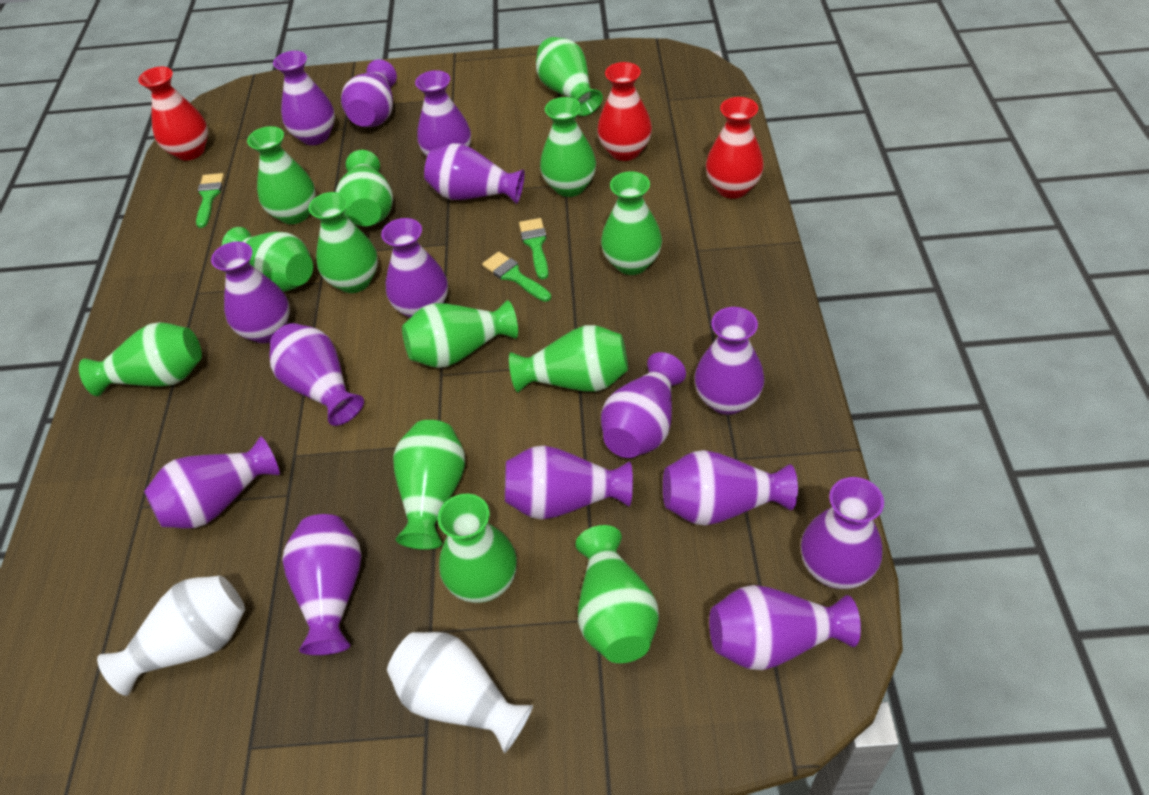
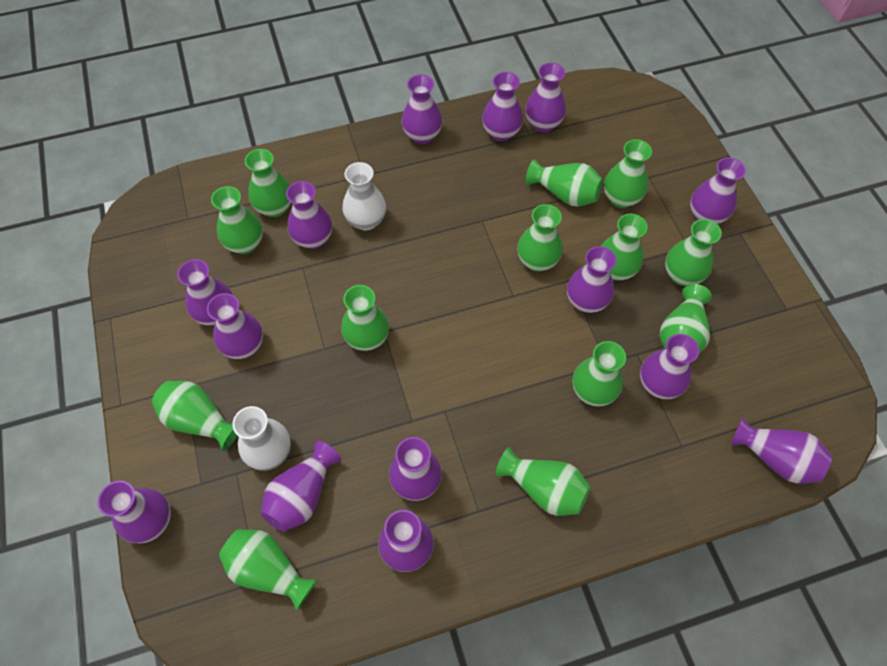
green brush: [196,173,224,228] [482,252,551,302] [519,218,548,279] = 3 -> none = 0
purple vase: [144,436,280,529] [211,241,290,343] [270,323,364,426] [273,51,335,145] [282,514,362,655] [341,59,397,127] [381,218,448,318] [415,70,471,156] [424,143,525,204] [505,445,633,520] [601,352,686,458] [663,450,798,526] [694,307,764,415] [709,585,861,670] [801,477,884,589] = 15 -> [98,480,171,544] [177,259,233,326] [207,293,263,359] [261,441,341,532] [286,181,332,249] [378,510,434,572] [389,437,442,501] [402,74,442,144] [482,72,523,142] [525,63,566,132] [567,246,616,313] [640,334,699,399] [690,157,746,224] [730,417,832,483] = 14
red vase: [138,67,208,160] [597,62,652,161] [706,97,764,199] = 3 -> none = 0

